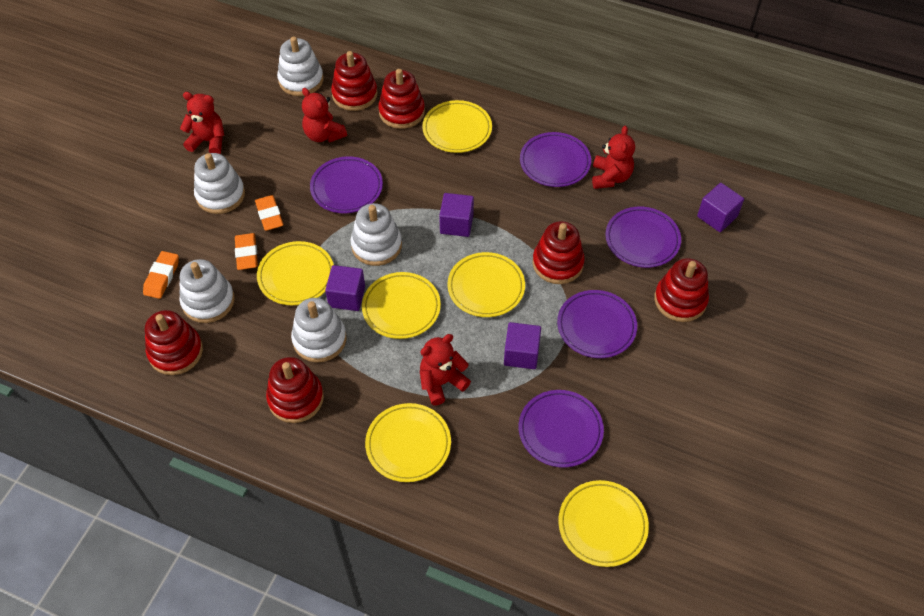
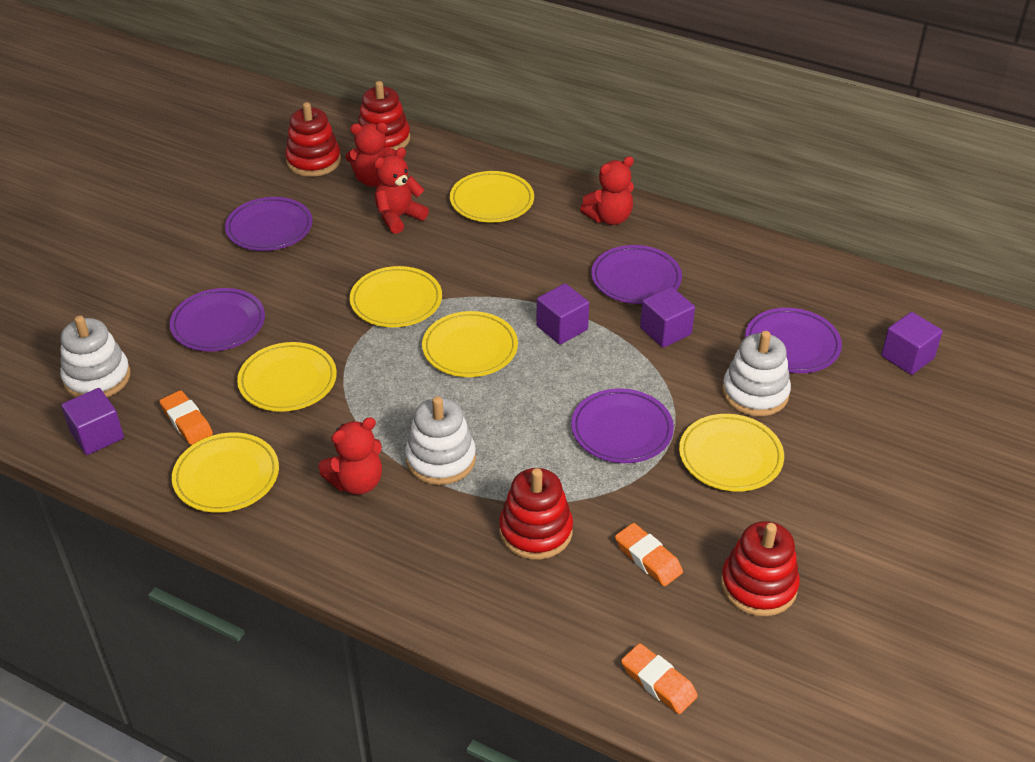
red stacking toy: [145,310,203,375] [266,357,324,423] [331,51,378,111] [378,69,425,129] [533,221,585,284] [654,258,709,322] = 6 -> [285,102,341,177] [358,81,410,150] [499,468,573,560] [721,521,800,616] = 4
white stacking toy: [179,259,235,323] [194,153,245,214] [277,37,324,96] [291,298,346,363] [351,203,402,266] = 5 -> [60,316,131,398] [405,396,476,485] [722,331,791,416] = 3

